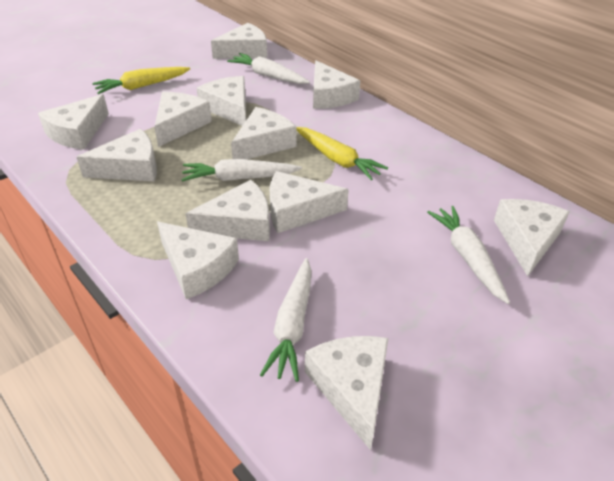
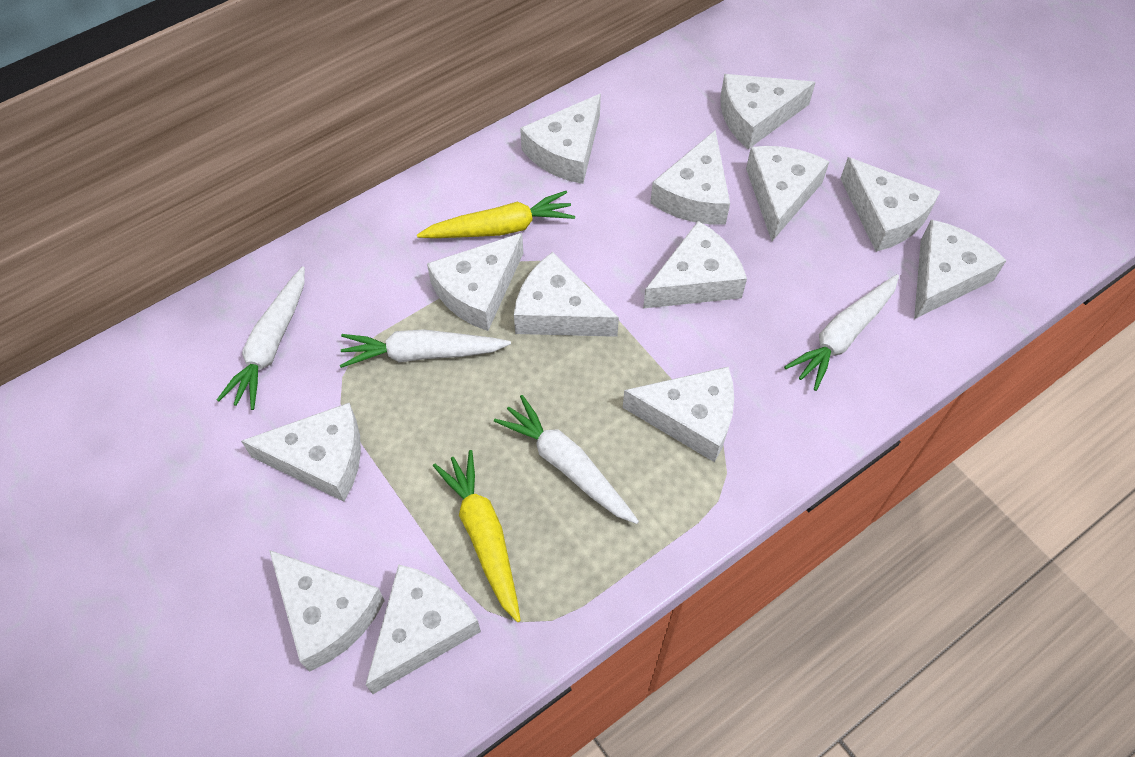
white cheese: [38,94,109,150] [77,129,157,181] [154,92,212,147] [157,222,239,299] [185,180,270,241] [197,76,246,126] [211,23,267,59] [231,107,297,159] [270,171,349,233] [305,336,388,450] [313,60,360,109] [494,199,570,276] = 12 -> [241,403,361,502] [269,550,385,672] [366,564,481,694] [427,233,523,331] [514,252,619,337] [520,93,601,184] [623,367,734,462] [643,221,747,308] [650,130,730,224] [720,74,815,149] [746,146,830,241] [840,157,941,252] [914,220,1007,319] = 13

